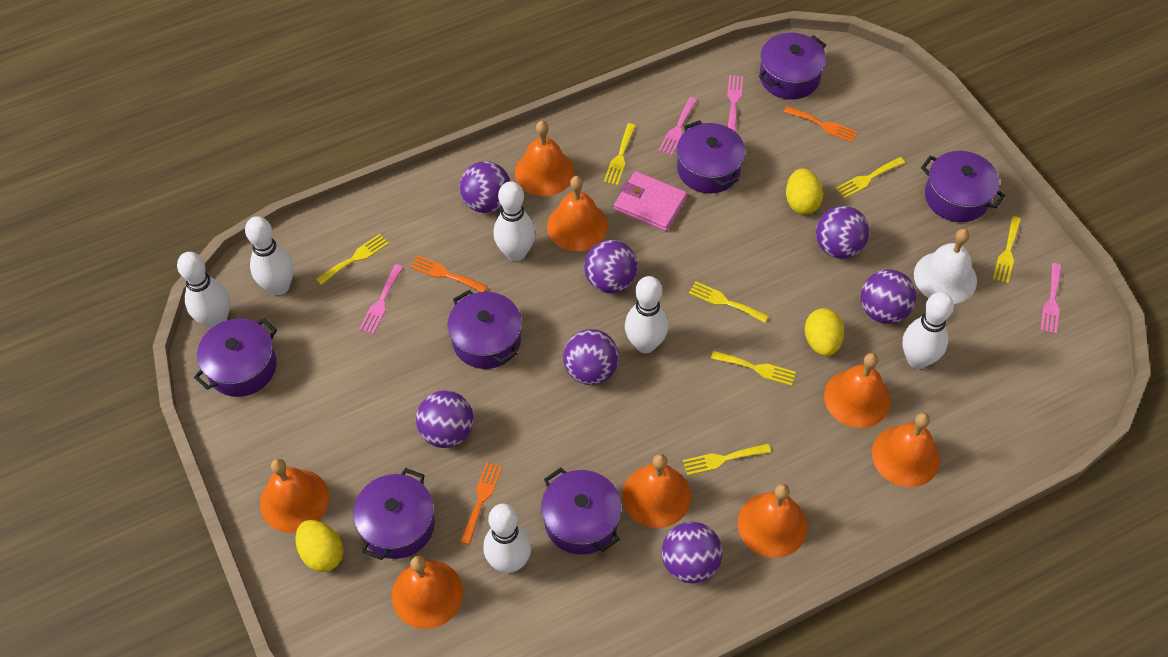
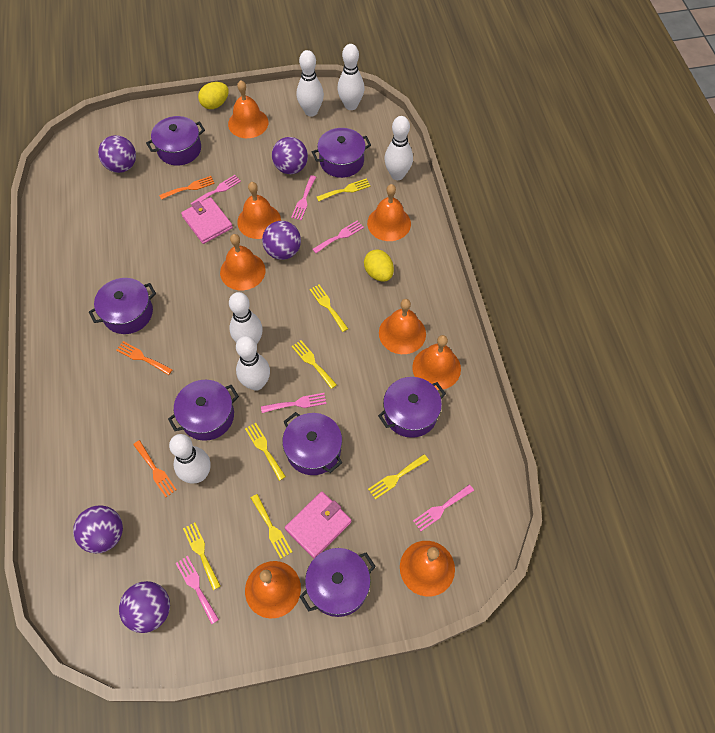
pink fork: [359,264,403,334] [658,97,697,156] [727,75,743,132] [1040,263,1062,334] = 4 -> [176,556,219,625] [190,175,241,205] [261,393,326,413] [291,175,316,220] [312,220,364,253] [413,484,474,531] = 6
pink wallet: [614,171,687,231] = 1 -> [181,197,233,244] [285,491,351,558] = 2
purple ball: [416,390,474,448] [460,161,510,213] [563,329,619,385] [584,240,638,294] [662,522,723,583] [816,206,870,259] [861,269,917,324] = 7 -> [73,505,123,553] [98,135,136,173] [119,581,170,633] [262,221,301,260] [272,137,308,174] = 5
white bell: [914,229,977,304] = 1 -> none = 0
yellow egg: [296,520,343,572] [786,169,823,214] [805,308,844,356] = 3 -> [198,82,229,109] [364,249,394,282] = 2

